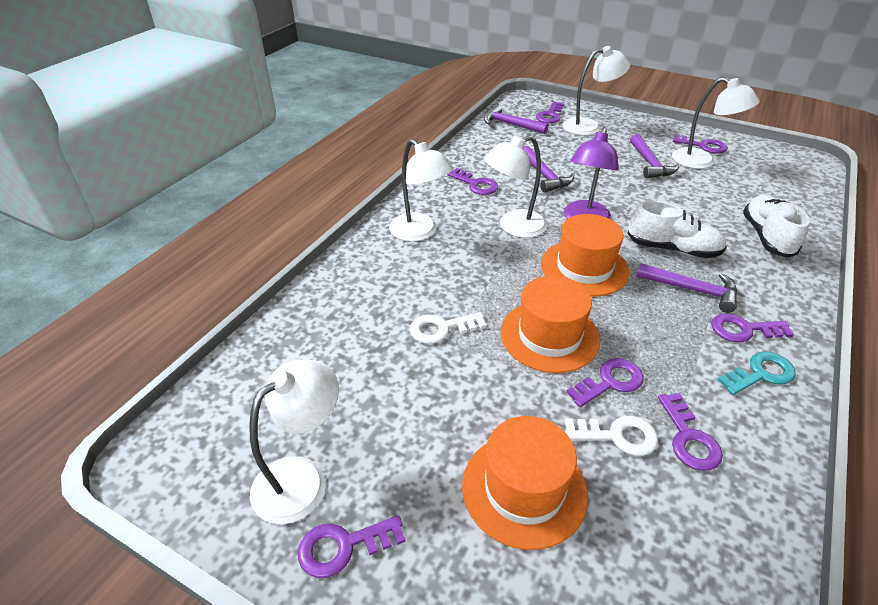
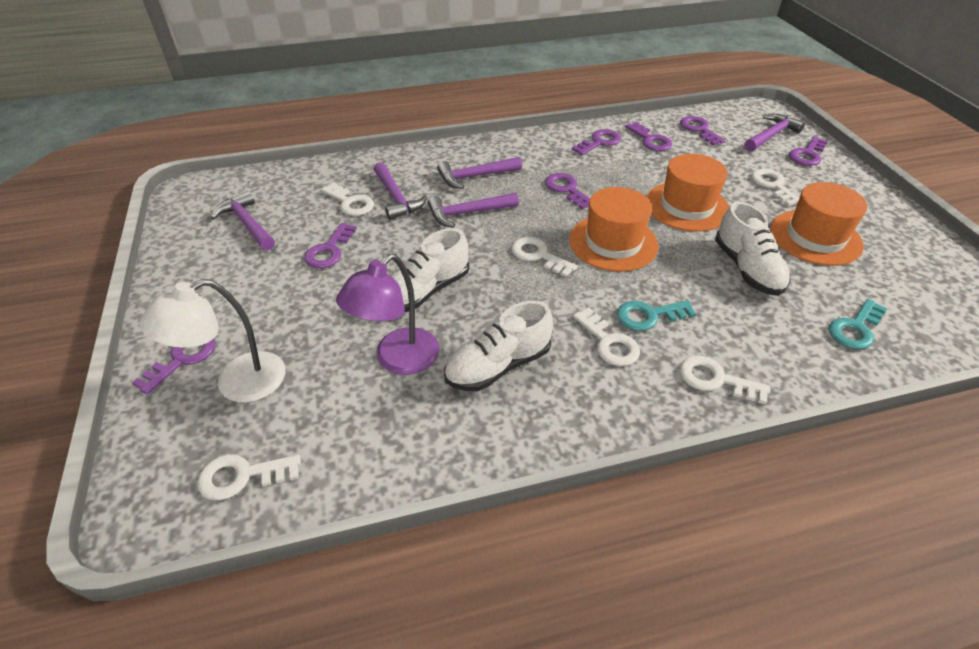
purple hammer: [484,105,548,134] [524,146,574,192] [630,134,680,178] [636,263,737,313] = 4 -> [211,191,275,250] [373,162,427,220] [428,193,519,228] [437,157,522,189] [745,114,805,151] = 5
turquoise key: [718,351,796,395] = 1 -> [617,300,696,331] [829,299,888,350] = 2
white key: [410,312,487,344] [565,416,658,456] = 2 -> [197,454,301,500] [321,182,374,216] [511,237,577,277] [573,308,640,366] [680,356,771,405] [751,169,799,206] = 6
white lamp: [249,360,339,524] [389,139,454,242] [484,135,547,238] [562,46,630,136] [672,77,760,169] = 5 -> [140,279,285,403] = 1
white shoe: [627,201,727,258] [743,195,810,258] = 2 -> [390,228,469,312] [444,301,553,391] [715,202,790,296] = 3

